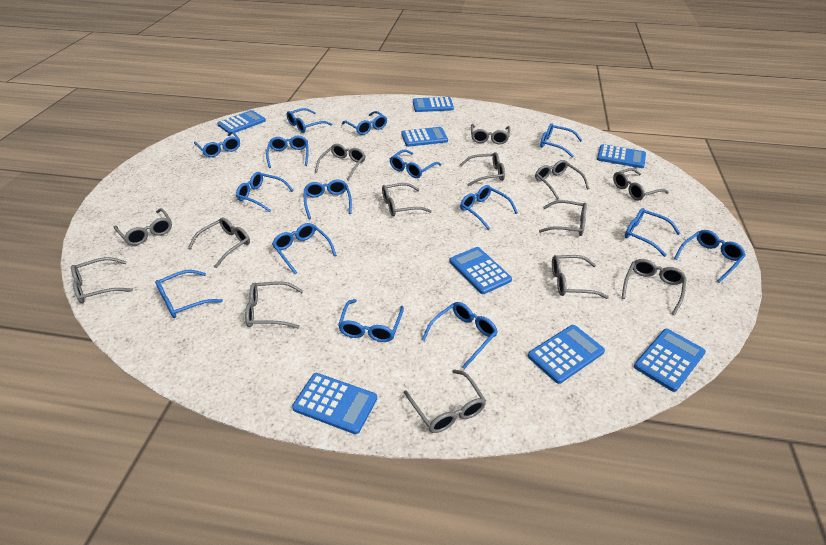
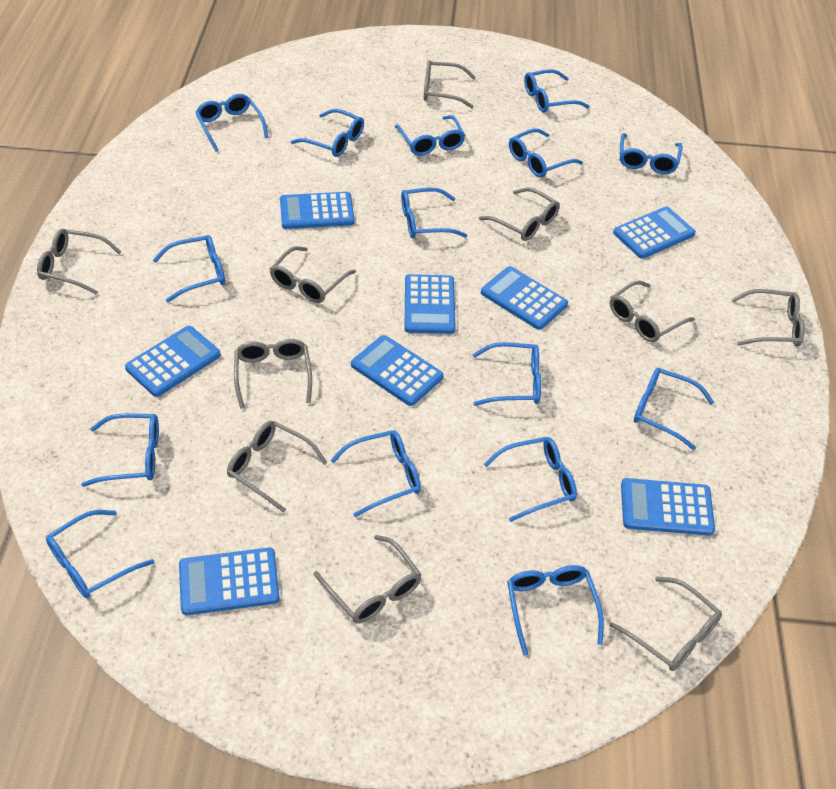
grey glasses: [71,257,133,303] [114,208,172,245] [188,217,250,268] [245,281,303,328] [315,144,366,180] [382,183,432,217] [404,369,486,433] [460,152,505,186] [471,124,510,144] [535,160,589,200] [539,200,587,236] [552,255,609,299] [613,168,669,200] [622,259,687,315] = 14 -> [37,229,121,295] [227,421,327,513] [234,339,312,409] [270,246,356,303] [314,535,422,624] [424,60,476,108] [479,187,560,241] [610,280,695,342] [610,576,722,671] [731,289,805,347] = 10

